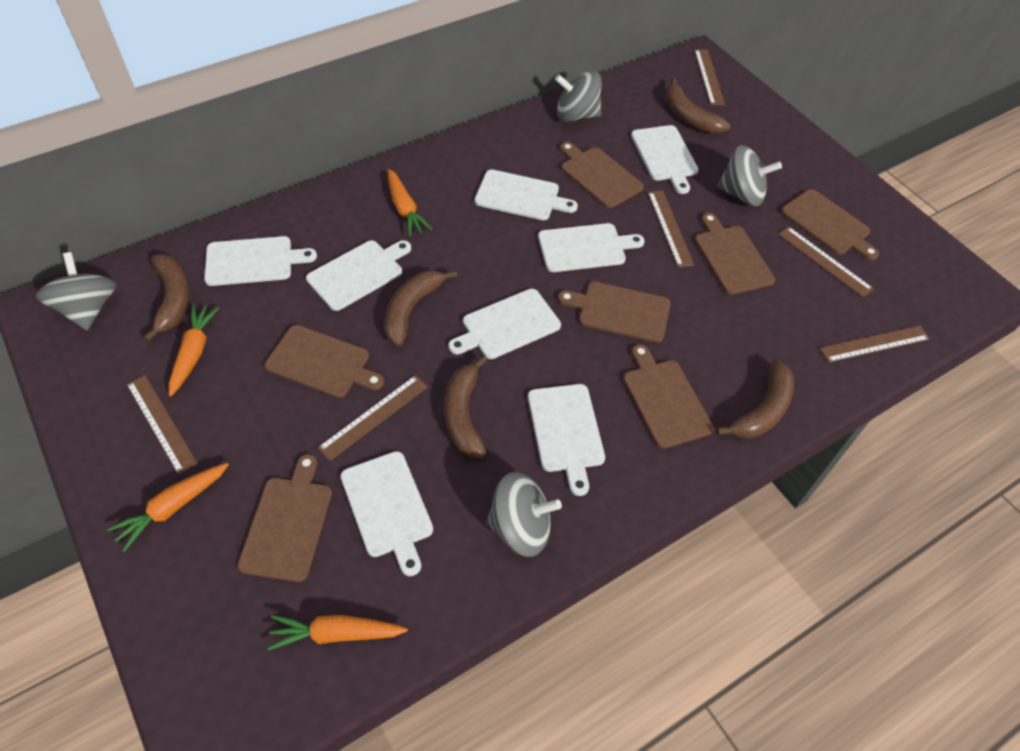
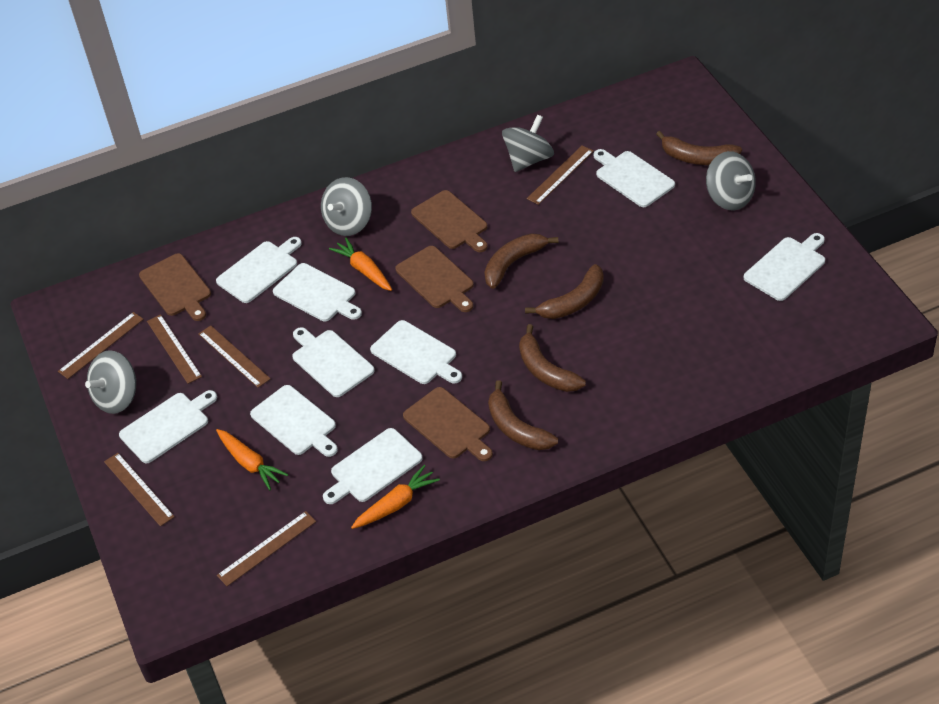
brown cutting board: [238,454,332,582] [265,325,384,398] [558,281,671,343] [560,142,644,208] [623,344,714,449] [695,213,775,295] [781,189,879,260] = 7 -> [139,253,211,321] [395,246,474,312] [403,387,493,461] [411,190,488,252] = 4
orange carrot: [107,463,229,552] [169,305,219,397] [267,615,408,651] [388,169,432,237] = 4 -> [216,429,288,490] [329,238,392,291] [351,465,440,529] = 3
white cutting board: [204,236,317,286] [306,240,411,311] [340,451,433,576] [448,289,561,359] [475,169,578,220] [528,384,605,496] [538,223,645,272] [631,125,699,194] = 8 -> [119,390,217,463] [216,237,302,303] [250,385,338,457] [273,263,362,321] [292,327,375,397] [323,428,423,504] [370,320,462,384] [593,149,675,207] [743,233,825,301] = 9

